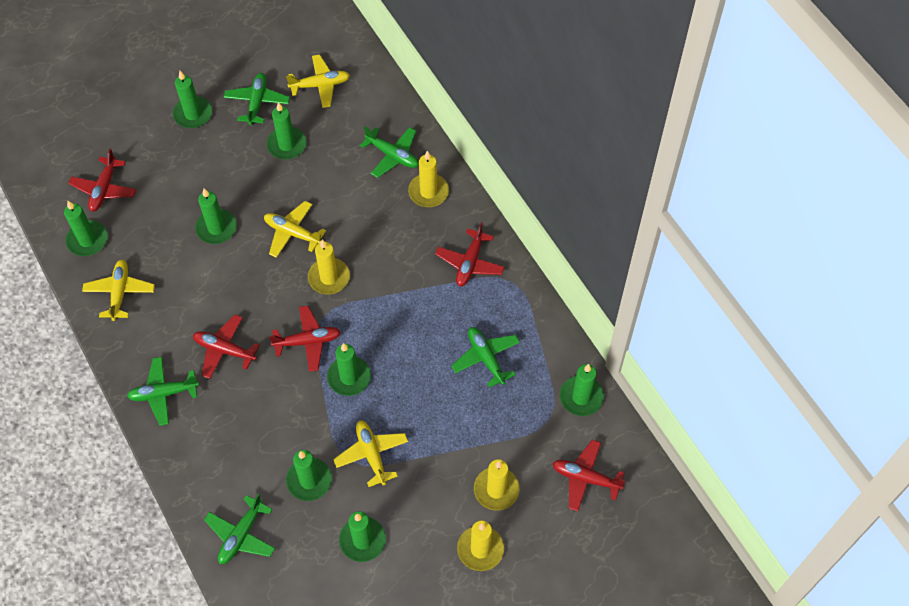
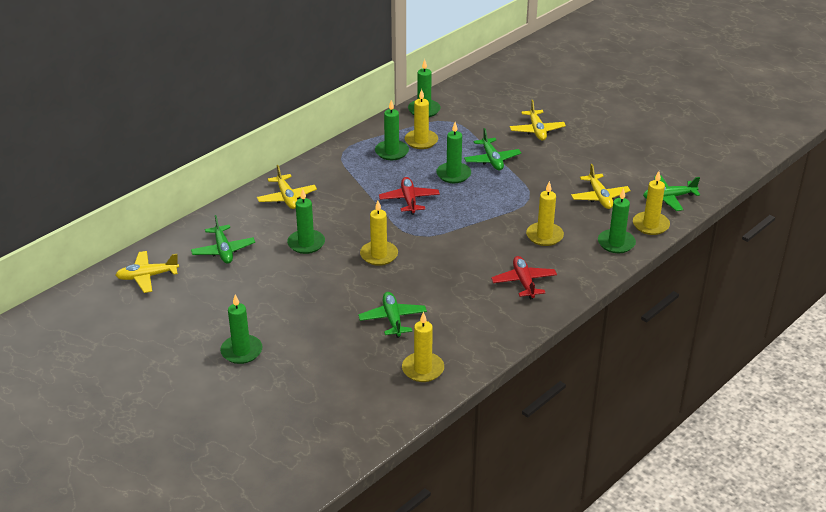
green candle: [64,201,108,256] [173,71,212,128] [195,189,237,244] [267,102,306,159] [286,450,332,501] [327,343,371,396] [339,511,386,562] [560,364,604,416] = 8 -> [220,294,263,364] [287,189,325,254] [375,100,409,160] [408,59,441,117] [436,122,471,183] [598,188,636,253] = 6
green plane: [127,357,199,426] [204,494,275,564] [224,73,290,125] [360,126,419,178] [451,327,520,388] = 5 -> [191,215,255,264] [358,292,427,338] [464,128,521,170] [643,175,700,211] = 4
red plane: [68,149,136,212] [193,314,260,379] [269,305,341,372] [435,222,505,286] [552,440,625,511] = 5 -> [379,177,440,215] [491,256,557,299] = 2
yellow candle: [308,240,350,294] [408,151,449,207] [457,520,504,571] [474,459,520,511] = 4 -> [360,201,398,266] [402,312,444,382] [405,89,438,149] [526,181,564,246] [633,171,670,235] = 5

